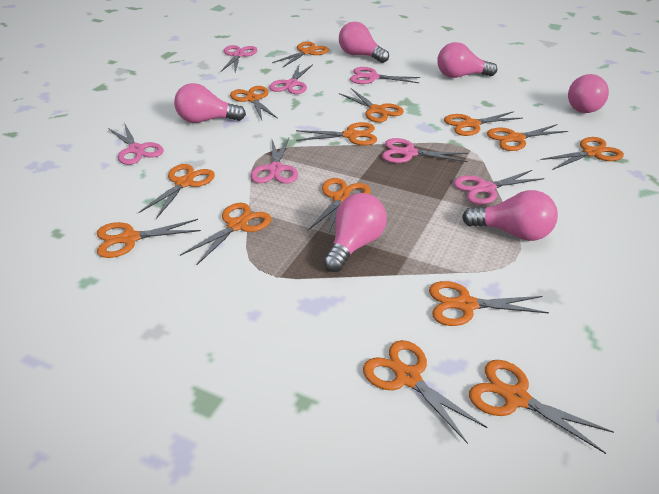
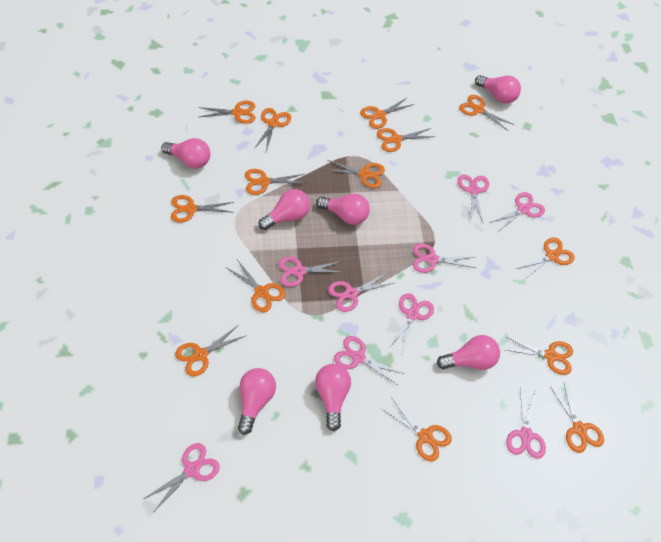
pink light bulb: [174,83,246,123] [323,193,387,272] [339,22,389,63] [437,42,497,78] [462,190,558,241] [568,74,609,113] = 6 -> [161,138,210,169] [238,368,276,435] [258,189,310,230] [315,364,351,431] [316,194,370,225] [437,335,500,370] [475,75,521,103] = 7
pink scissors: [108,124,164,165] [221,45,258,72] [251,138,298,184] [269,64,313,94] [350,67,420,84] [382,138,468,163] [454,170,544,205] = 7 -> [144,443,220,511] [278,257,345,287] [328,273,393,312] [334,336,405,385] [390,293,434,354] [413,244,476,273] [458,174,489,222] [489,192,545,232] [506,389,546,459] = 9

